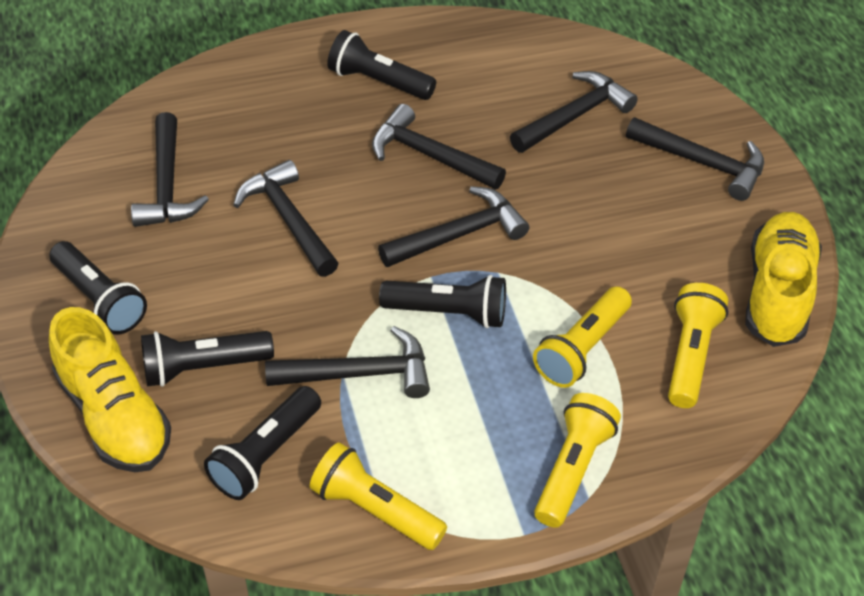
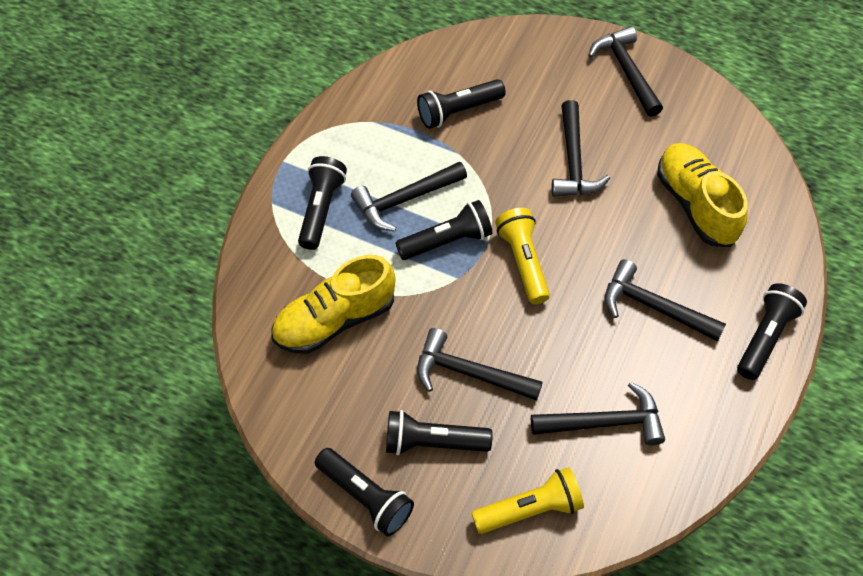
black flashlight: [49,241,147,335] [141,331,274,387] [204,386,321,500] [327,30,436,100] [379,275,506,328] = 5 -> [298,156,347,250] [315,448,414,536] [386,410,493,455] [395,200,492,260] [417,79,506,129] [737,283,807,380] = 6
black hammer: [131,112,209,227] [233,160,339,277] [265,326,430,398] [372,104,506,189] [378,186,529,267] [510,71,638,153] [626,117,764,201] = 7 -> [351,161,467,231] [417,328,543,401] [531,382,665,445] [552,100,610,197] [588,26,663,117] [605,259,726,341] = 6
yellow flashlight: [310,442,447,550] [533,286,632,388] [534,393,621,528] [668,283,728,408] = 4 -> [471,467,584,534] [495,208,550,304] = 2

